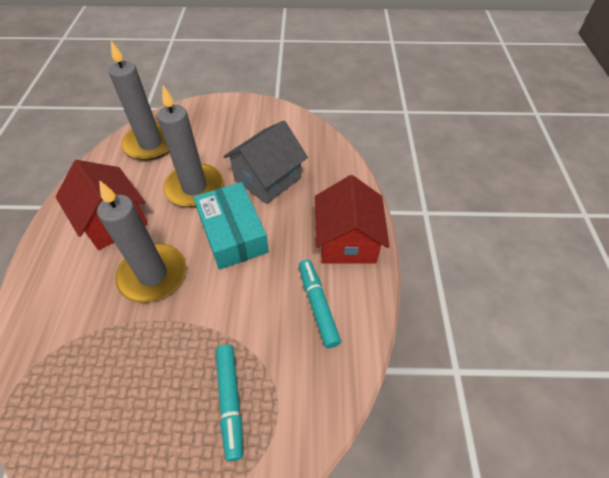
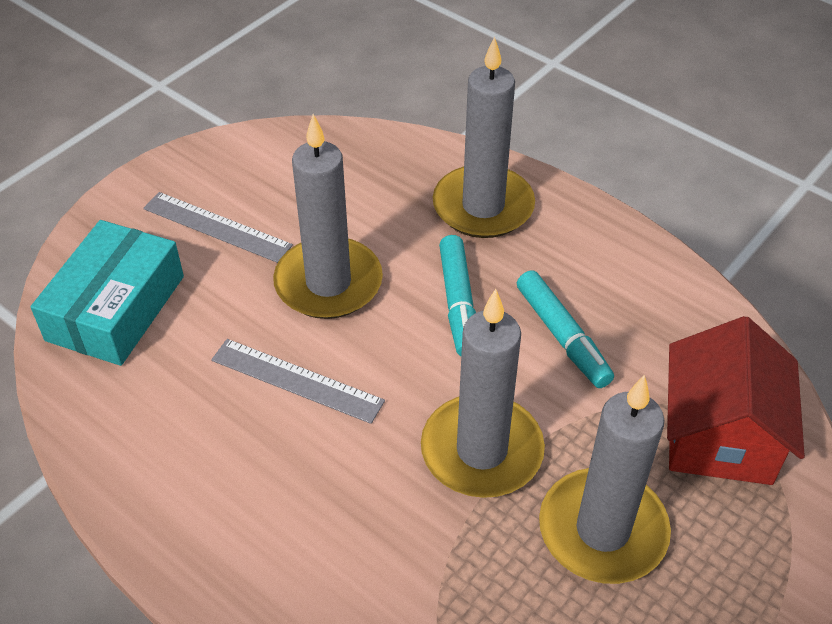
grey candle: [97,180,186,303] [109,41,169,160] [157,86,223,207] = 3 -> [273,114,383,319] [421,289,545,498] [433,36,535,238] [539,375,671,584] = 4
grey house: [223,121,308,204] = 1 -> none = 0
grey ruler: none = 0 -> [143,192,293,263] [211,339,385,424] = 2
red house: [56,160,148,250] [315,175,390,264] = 2 -> [667,316,805,485] = 1

